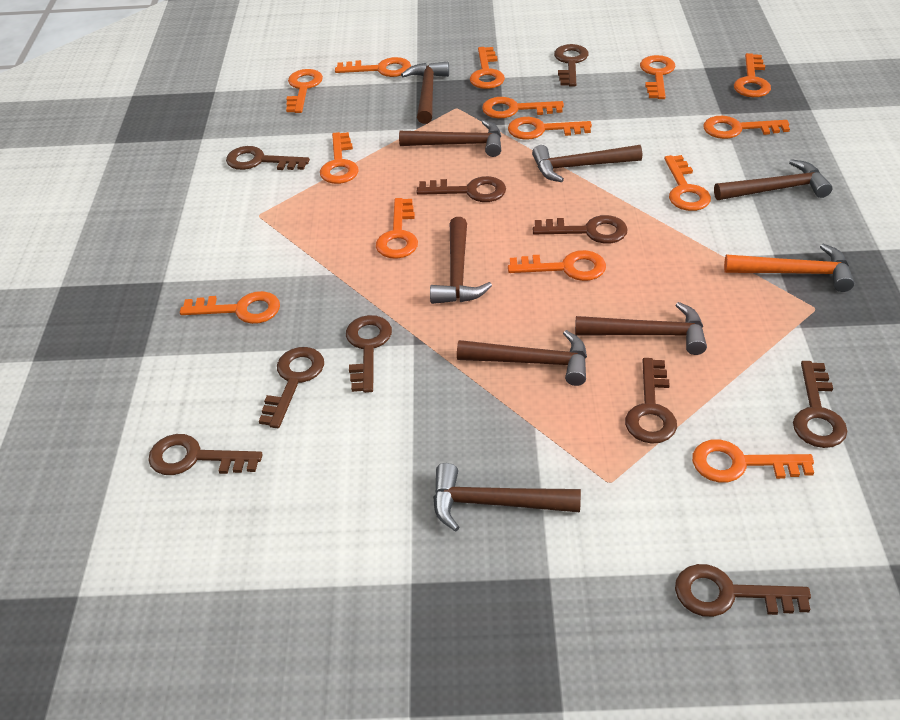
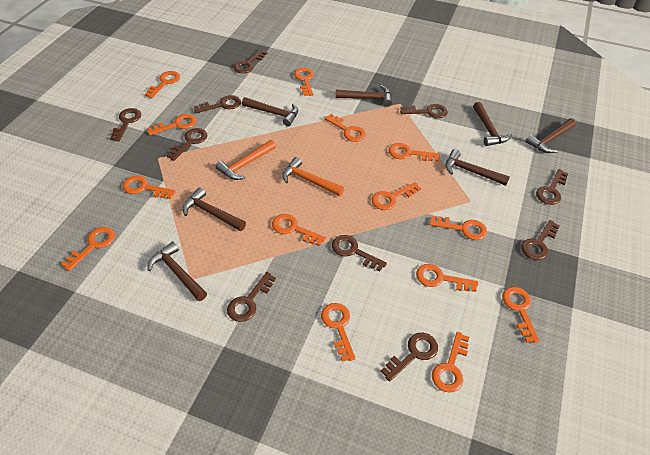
brown hammer: [399,120,501,157] [401,61,449,124] [430,217,492,304] [433,463,581,531] [457,330,587,386] [532,145,642,182] [575,302,707,355] [714,159,833,200] = 8 -> [148,241,207,301] [183,187,246,231] [242,97,298,126] [335,85,392,107] [445,149,510,186] [473,102,512,146] [525,118,576,153] = 7
orange hammer: [724,244,854,292] = 1 -> [215,140,276,180] [282,157,344,196] = 2

